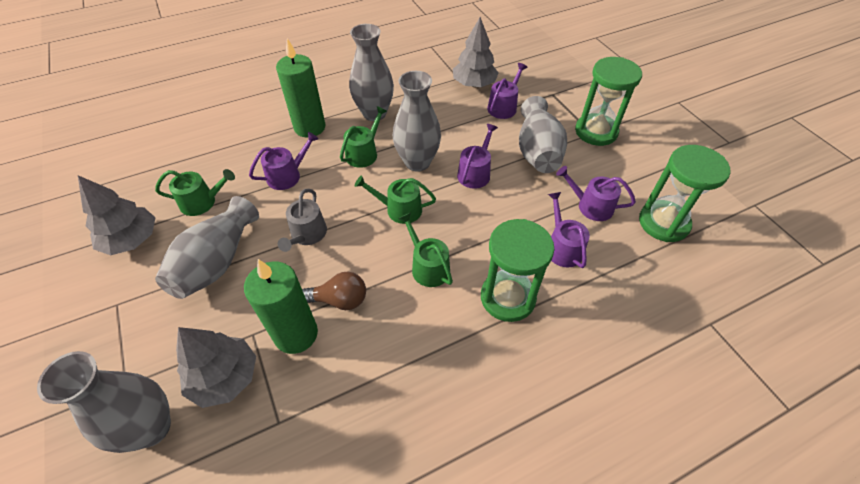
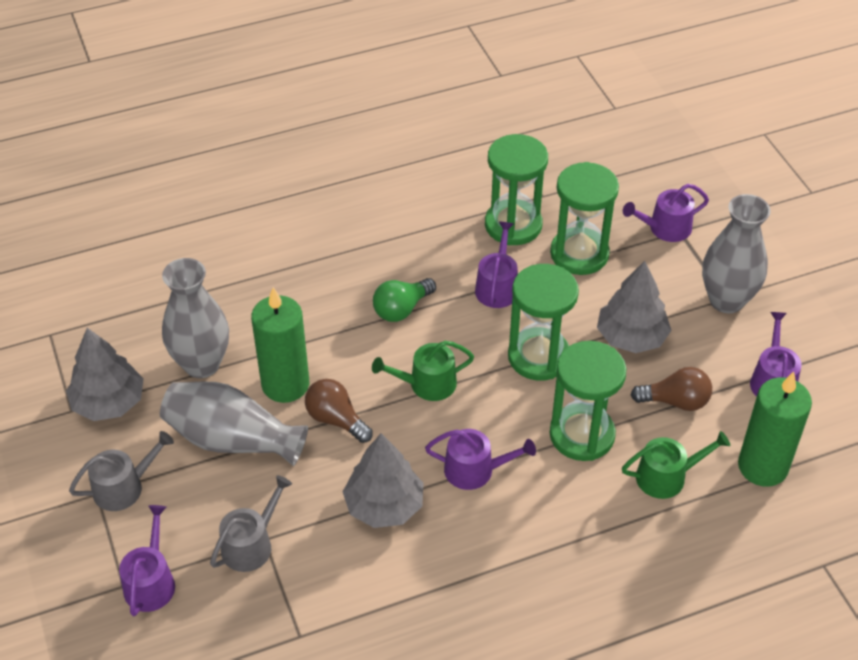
brown light bulb: [302,272,366,310] = 1 -> [305,379,373,443] [631,367,712,411] = 2
green hourglass: [481,219,554,322] [575,57,642,146] [639,145,731,242] = 3 -> [485,134,548,245] [508,264,579,381] [550,162,619,275] [550,341,627,461] = 4
green light bulb: none = 0 -> [373,278,436,322] = 1
green watering can: [155,169,235,216] [340,106,387,168] [355,175,436,224] [398,212,453,287] = 4 -> [372,341,474,401] [622,431,730,499] = 2
grey vase: [37,351,171,453] [155,196,259,299] [349,24,394,121] [393,71,441,172] [519,96,567,173] = 5 -> [160,382,308,466] [162,258,229,378] [702,194,770,313] = 3
grey watering can: [278,189,327,252] = 1 -> [69,431,174,511] [210,475,292,572] = 2

